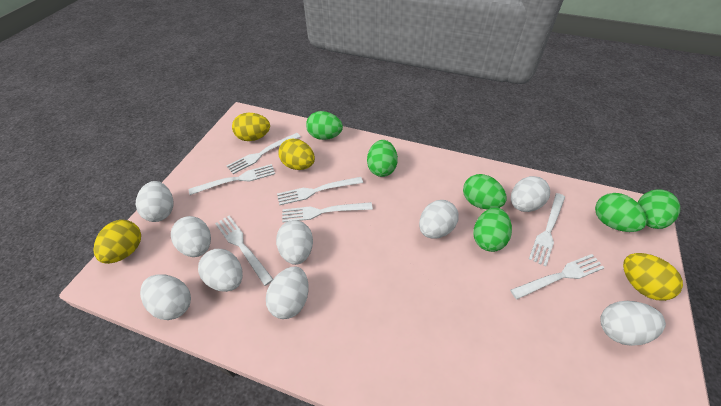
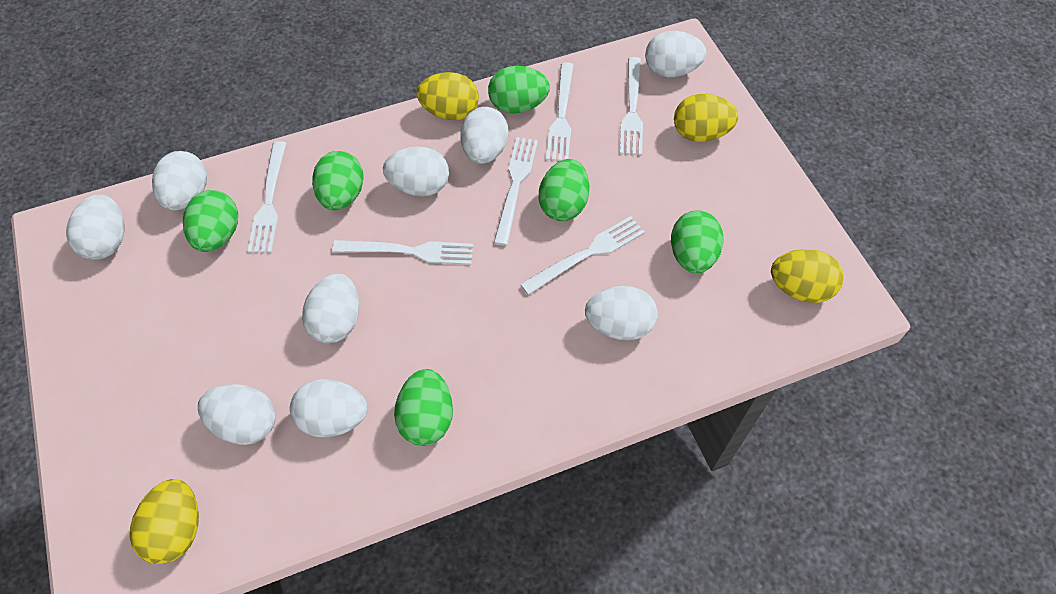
white fork: [189,164,275,195] [215,216,273,286] [227,133,301,174] [277,177,363,205] [282,202,373,222] [510,254,605,299] [529,193,565,267] = 7 -> [247,141,286,253] [332,240,473,265] [494,137,538,246] [520,216,645,295] [546,62,573,161] [620,57,643,155] = 6

